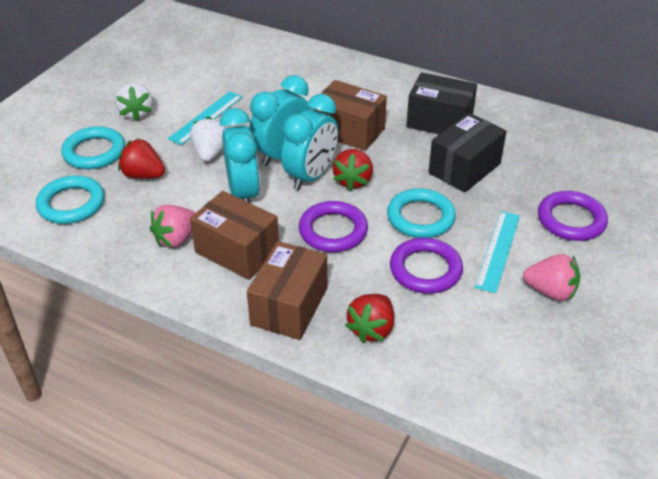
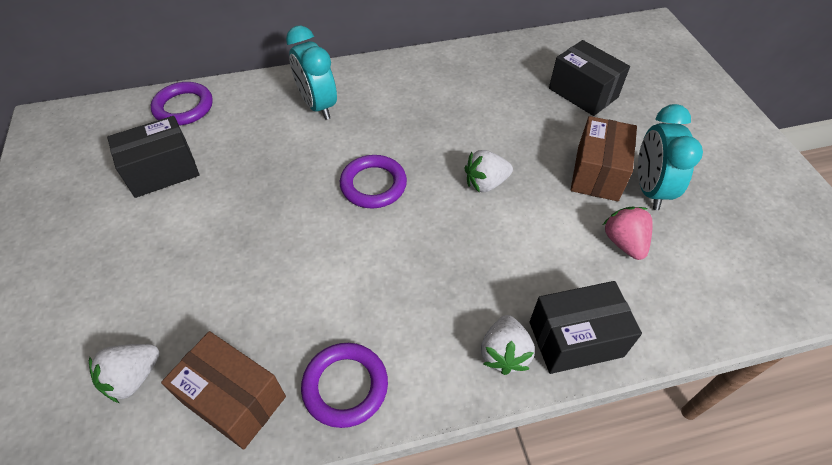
black box: [406,73,477,134] [428,113,507,193] = 2 -> [107,116,200,198] [530,281,642,374] [549,40,630,116] = 3
brown box: [190,191,279,280] [247,241,327,340] [315,80,387,151] = 3 -> [161,331,286,450] [571,116,637,201] = 2
pink strawberry: [150,205,196,248] [523,254,580,301] = 2 -> [603,206,653,260] = 1
red strawberry: [118,138,165,179] [332,149,373,191] [345,294,394,343] = 3 -> none = 0
turquoise clock: [220,108,260,203] [249,75,311,166] [281,94,338,190] = 3 -> [286,26,337,120] [638,104,703,210] = 2
turquoise ring: [36,175,105,224] [61,126,125,169] [387,188,456,238] = 3 -> none = 0
turquoise ruler: [168,91,243,145] [475,211,520,293] = 2 -> none = 0
white strawberry: [115,83,153,121] [190,116,226,162] = 2 -> [89,344,160,403] [464,150,513,193] [481,315,535,375] = 3

